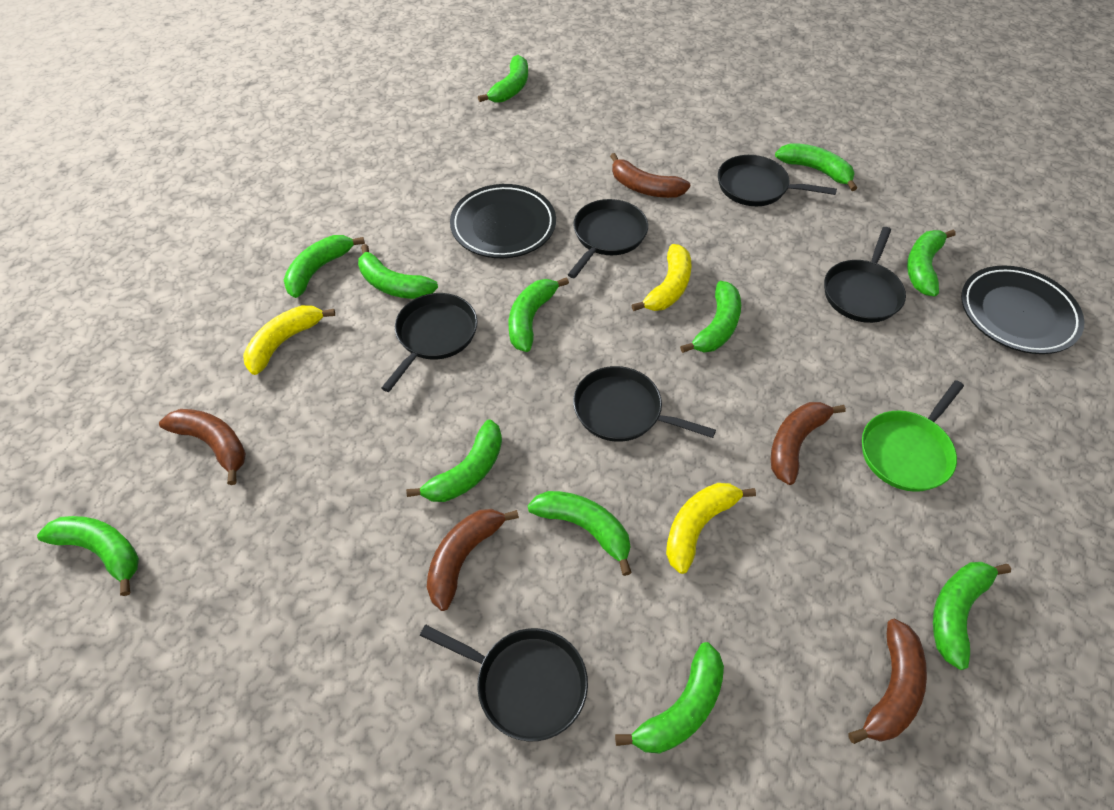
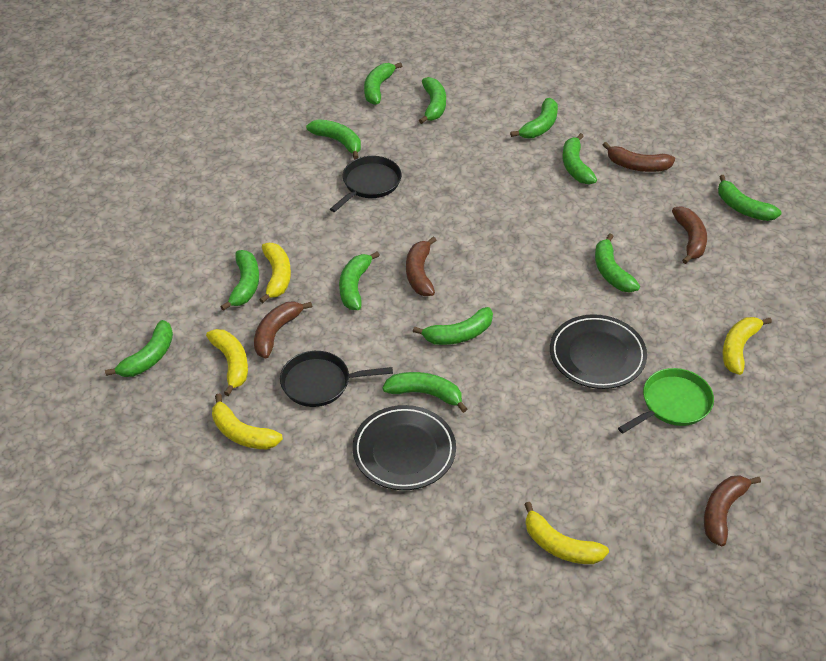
black pan: [381,293,478,392] [420,625,588,741] [567,199,648,278] [573,366,716,442] [718,155,837,206] [824,227,906,323] = 6 -> [280,351,393,407] [330,156,401,212] = 2
yellow banana: [243,305,335,375] [631,244,692,311] [666,483,756,574] = 3 -> [206,329,248,396] [212,394,283,449] [259,243,291,303] [524,502,609,564] [722,317,772,375] = 5

